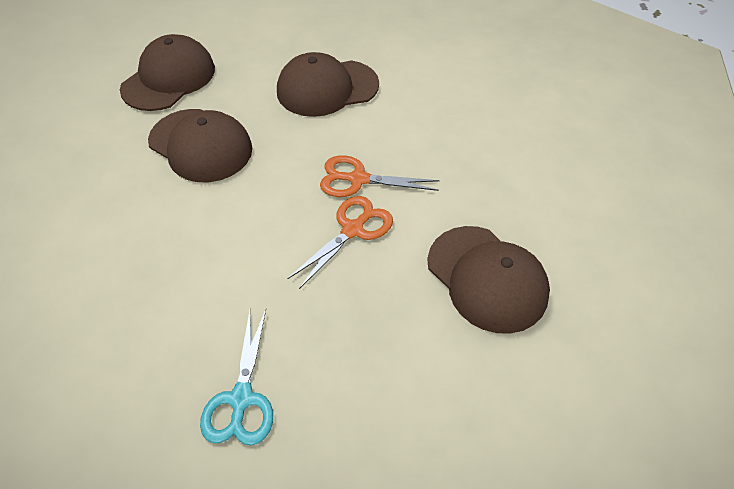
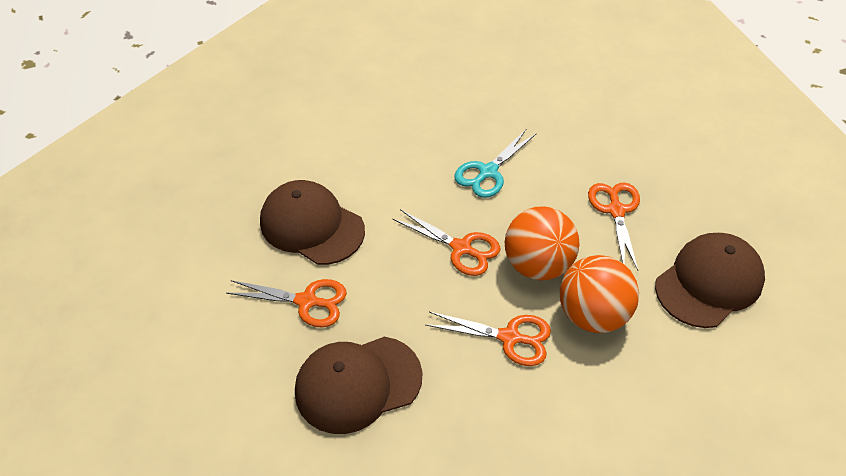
brown cap: [120,34,215,111] [148,109,252,182] [277,52,379,117] [427,226,550,334] = 4 -> [260,180,365,265] [295,337,422,434] [655,233,765,328] = 3
orange ball: none = 0 -> [505,206,579,280] [560,255,639,333] = 2
orange scissors: [287,196,393,289] [320,155,440,197] = 2 -> [226,279,347,327] [393,209,501,276] [426,312,551,366] [588,182,640,270] = 4

